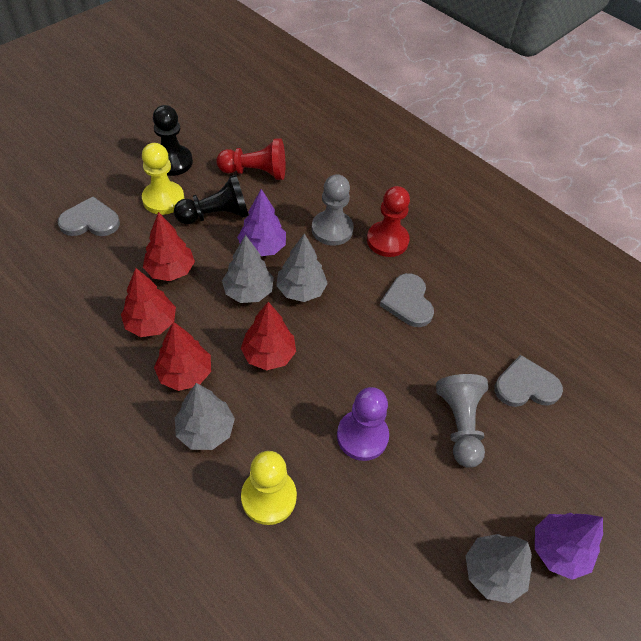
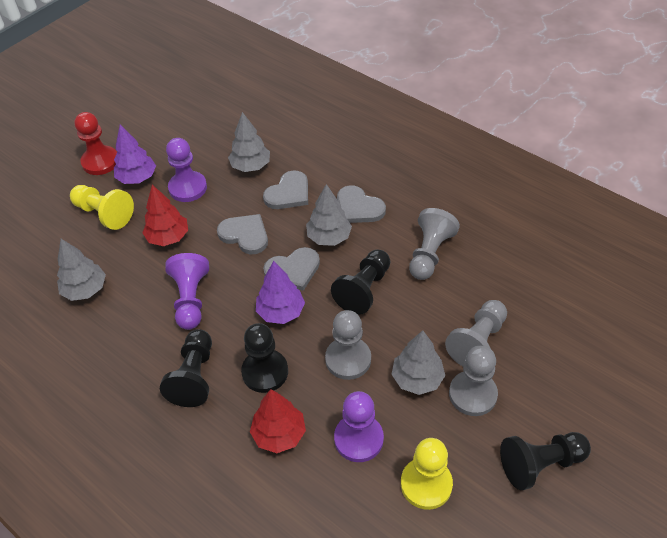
black pawn: [153,105,193,176] [174,175,249,224] = 2 -> [160,329,212,407] [241,323,288,393] [331,250,390,315] [500,432,591,490] = 4
grey heart: [58,196,120,236] [379,273,434,327] [494,355,563,407] = 3 -> [217,214,268,254] [263,170,308,209] [263,247,320,291] [337,185,386,223] = 4
grey pawn: [311,174,354,246] [436,374,488,468] = 2 -> [325,310,371,380] [409,208,460,280] [445,300,507,366] [449,346,498,416] = 4
purple pawn: [337,387,389,461] = 1 -> [165,253,209,330] [166,138,207,202] [334,391,384,462] = 3
red pawn: [216,138,285,180] [367,186,410,257] = 2 -> [74,112,117,175] = 1
red tree: [121,268,176,337] [143,212,195,281] [154,321,211,391] [241,302,296,370] = 4 -> [142,185,188,246] [250,389,306,453] = 2

